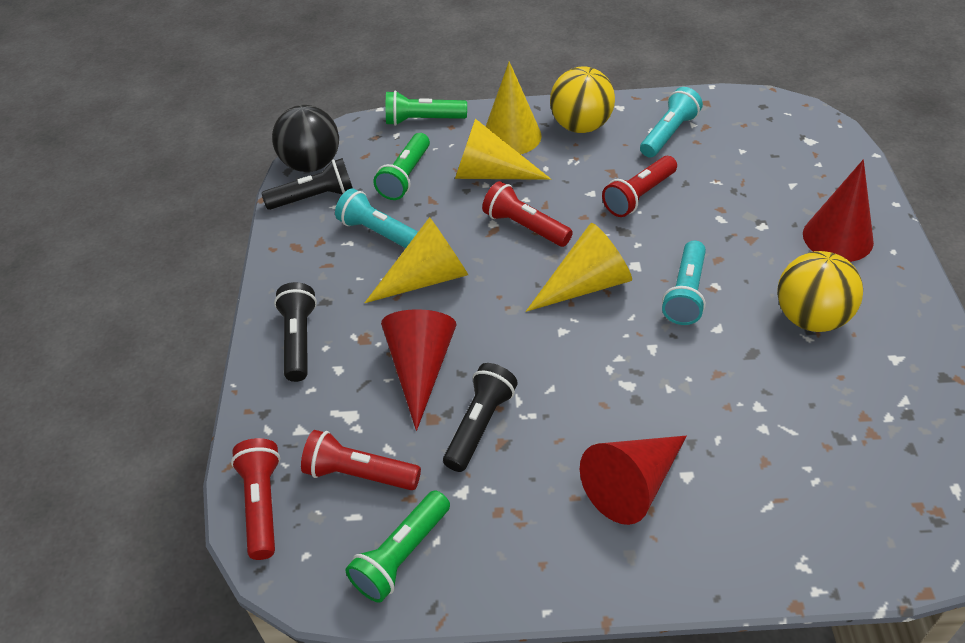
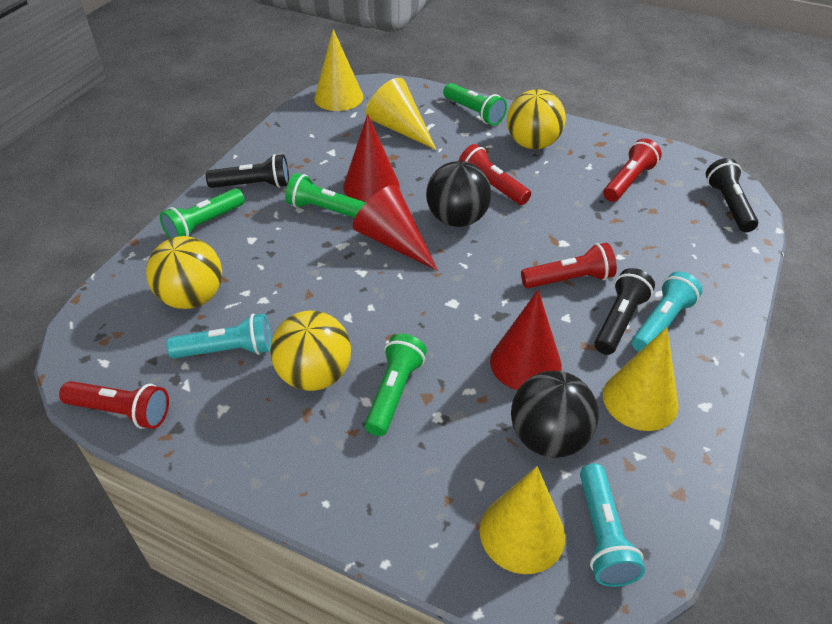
black ball: [272,105,339,172] = 1 -> [426,161,491,227] [511,371,599,458] = 2
green flashlight: [346,490,450,603] [374,133,430,200] [386,91,467,126] = 3 -> [160,188,245,239] [285,173,366,218] [365,333,427,436] [443,83,507,126] = 4
yellow ball: [550,66,615,133] [777,251,863,332] = 2 -> [146,236,222,309] [270,311,351,391] [507,89,566,149] = 3

